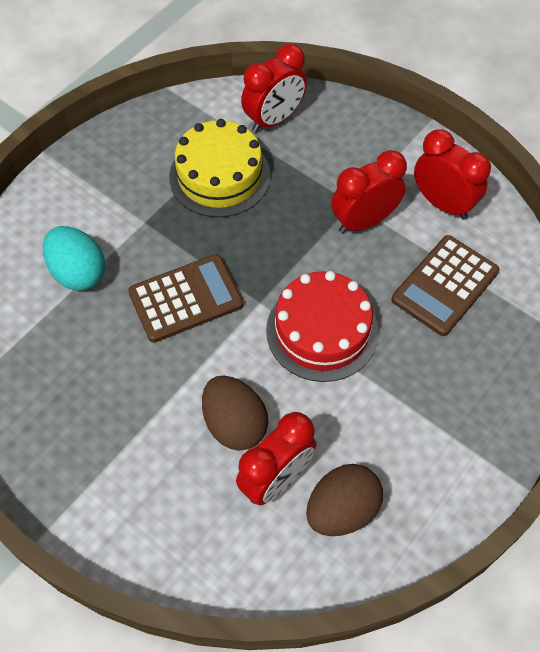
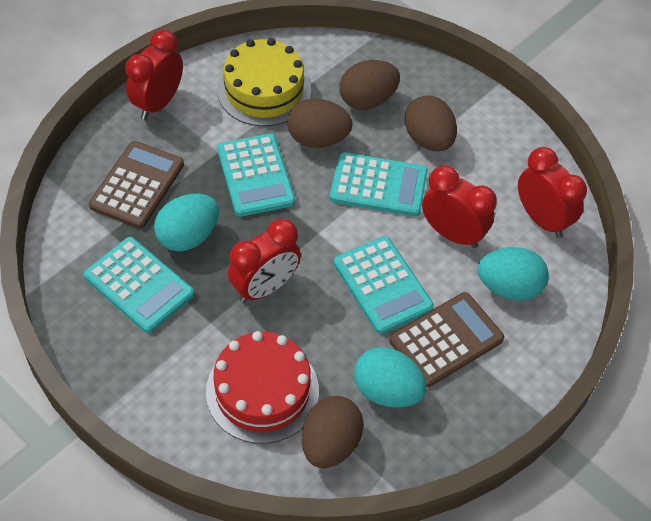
brown egg: [202,376,268,451] [306,464,383,536] = 2 -> [288,99,353,148] [302,396,364,468] [339,60,400,110] [405,95,457,151] = 4
turquoise calculator: none = 0 -> [84,237,194,333] [217,134,295,217] [330,152,428,216] [334,236,434,334] = 4
turquoise egg: [43,226,105,290] = 1 -> [154,194,219,252] [354,347,427,408] [478,247,549,301] = 3

